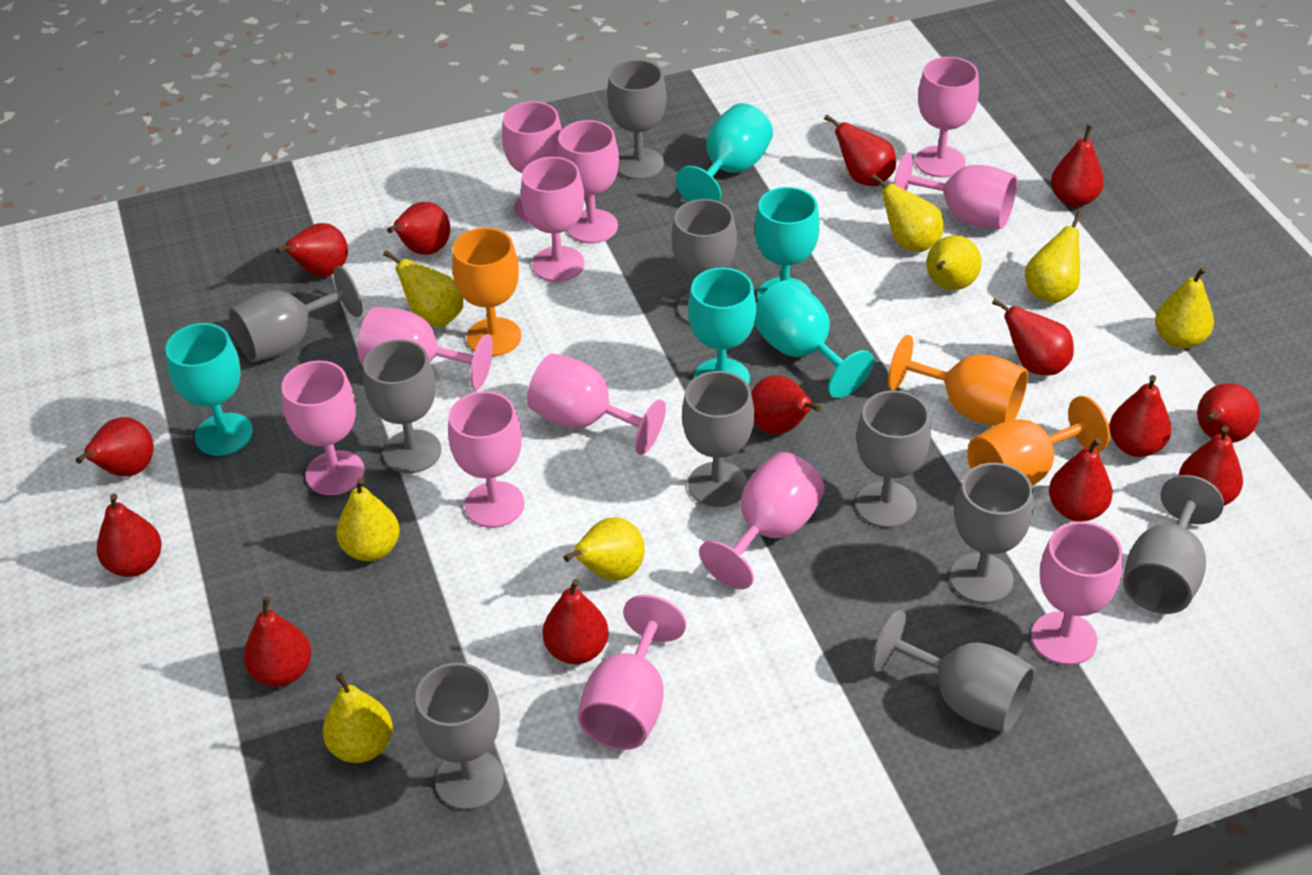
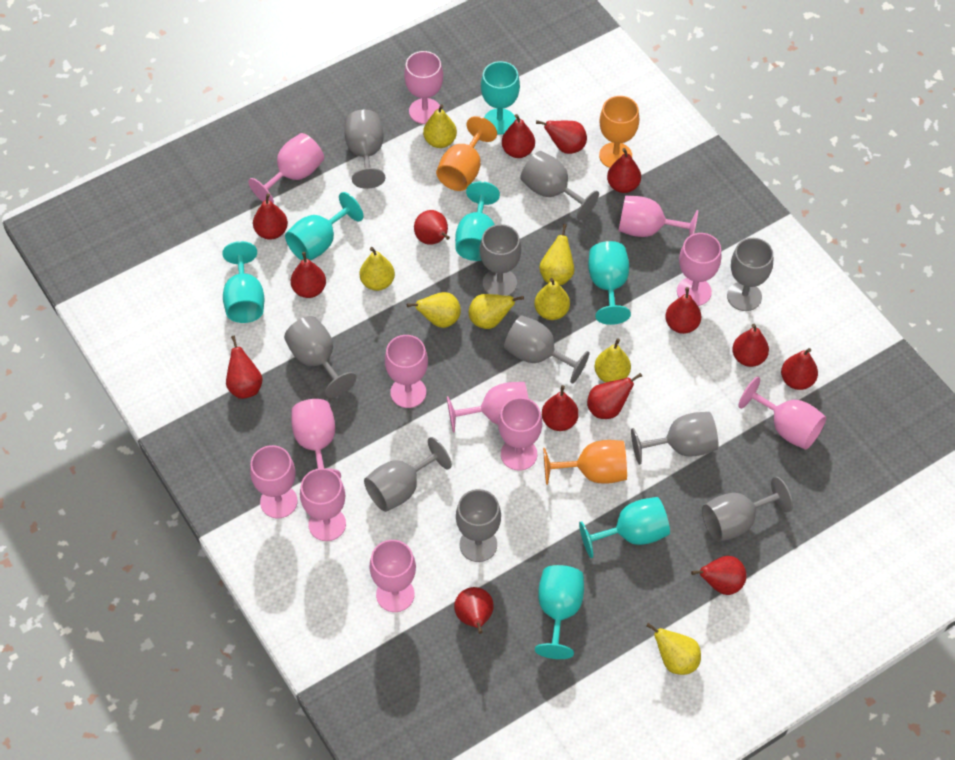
turquoise goblet: [165,323,253,456] [676,103,773,202] [688,268,756,385] [754,280,874,398] [755,187,820,300] = 5 -> [222,241,264,323] [285,192,363,261] [455,181,500,261] [481,61,520,135] [535,565,584,659] [579,497,670,558] [588,241,631,325] = 7

